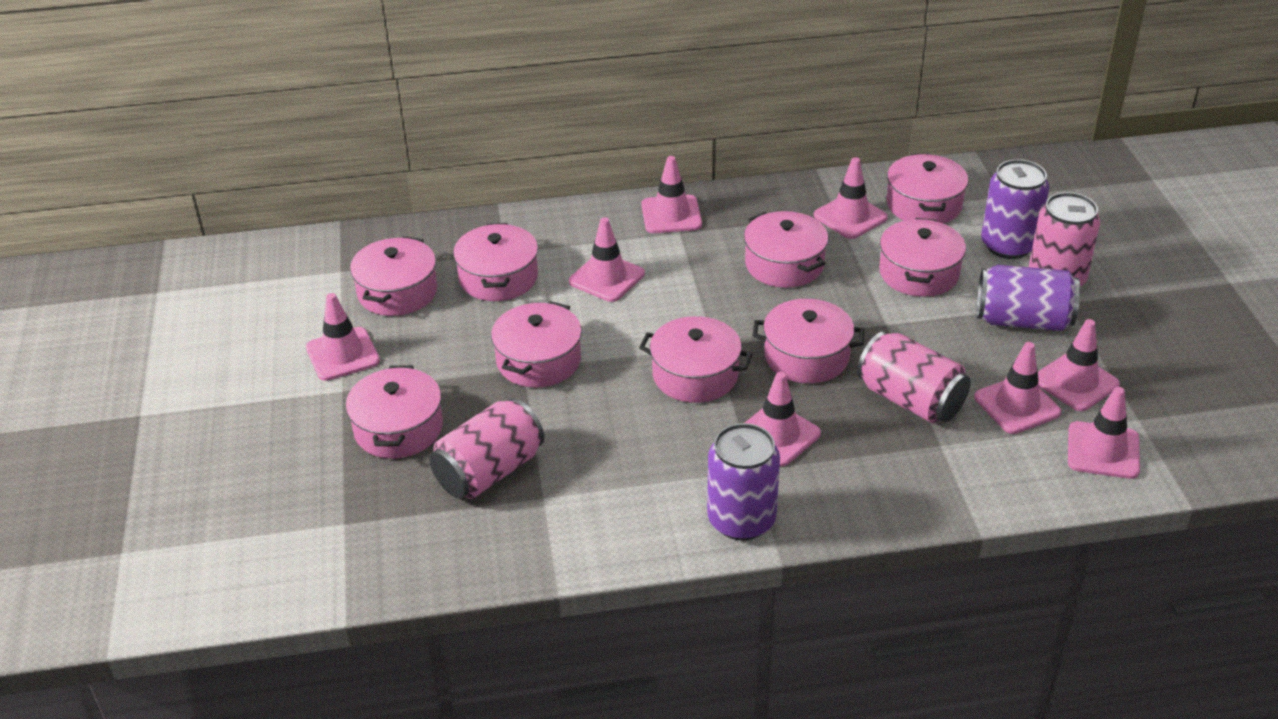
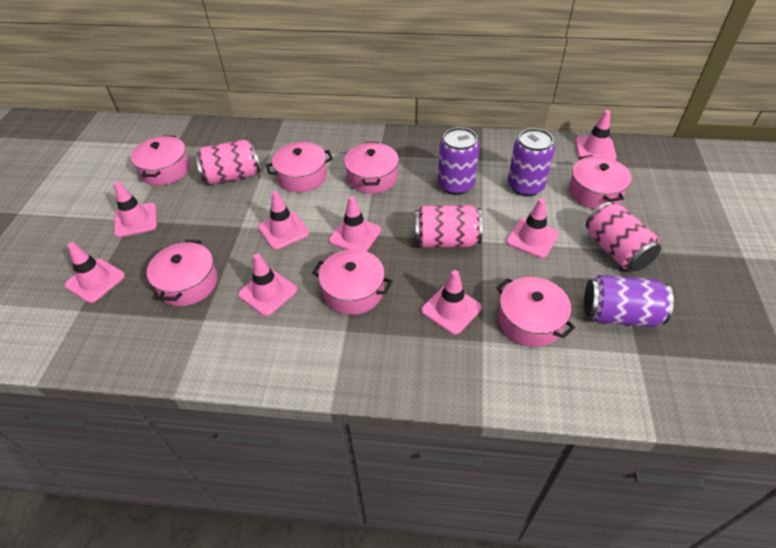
pink pot: [346,365,443,459] [350,236,437,316] [453,223,538,301] [491,301,582,388] [639,316,753,403] [744,211,829,288] [753,299,864,383] [879,218,966,297] [887,154,969,224] = 9 -> [131,136,190,185] [147,240,218,306] [266,142,333,193] [312,249,392,315] [344,142,399,194] [496,277,575,347] [569,155,631,209] = 7

